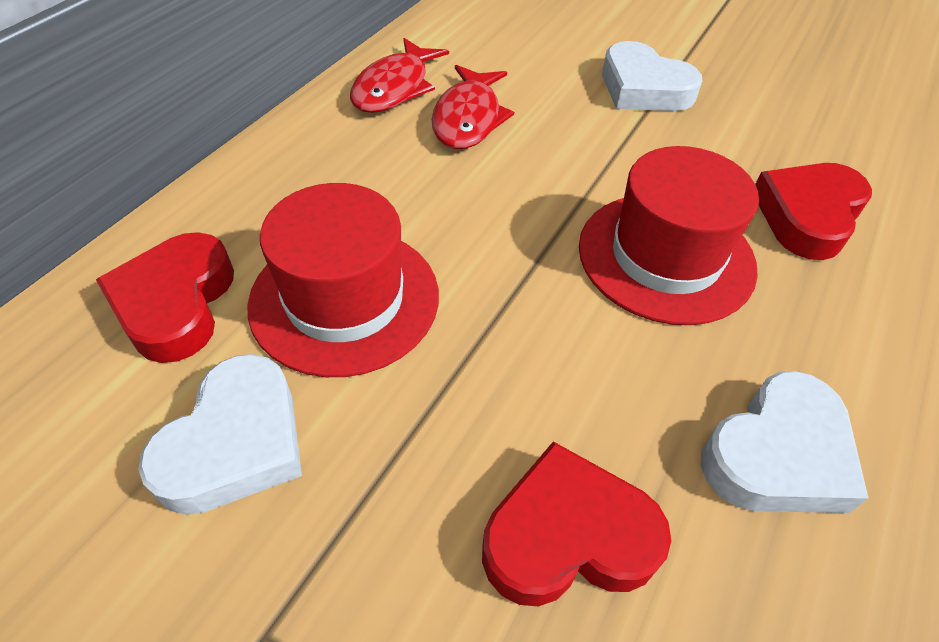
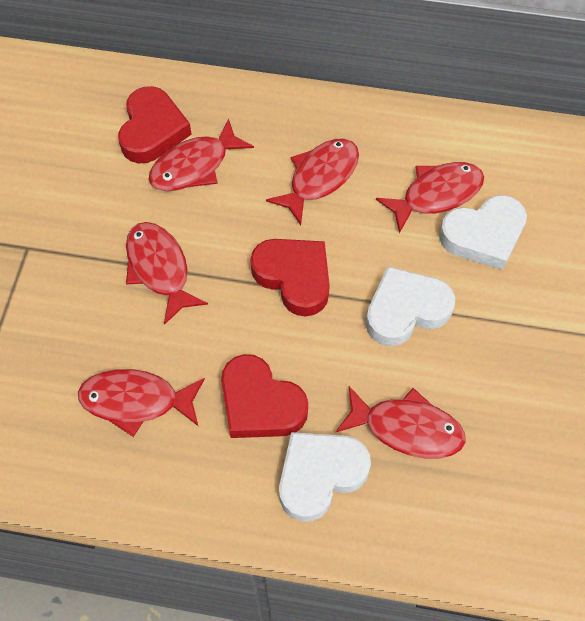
red fish: [350,38,449,113] [431,65,514,149] = 2 -> [78,369,205,437] [126,222,208,325] [149,118,254,191] [266,139,359,225] [335,386,466,458] [376,162,484,233] = 6
red hat: [247,183,439,377] [579,146,759,325] = 2 -> none = 0

